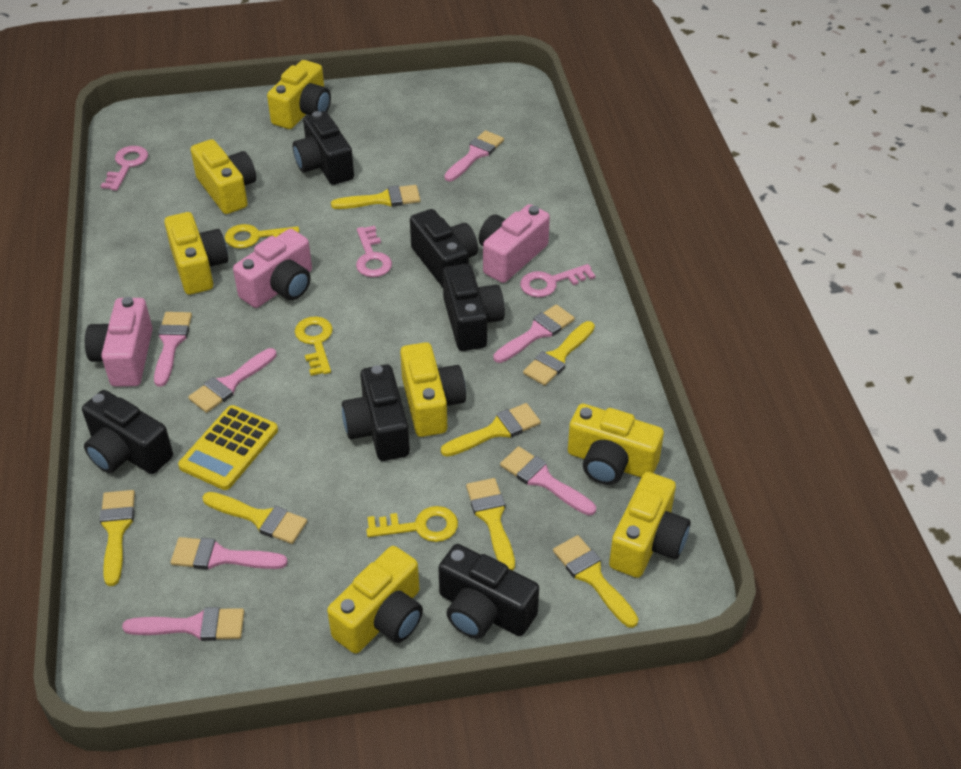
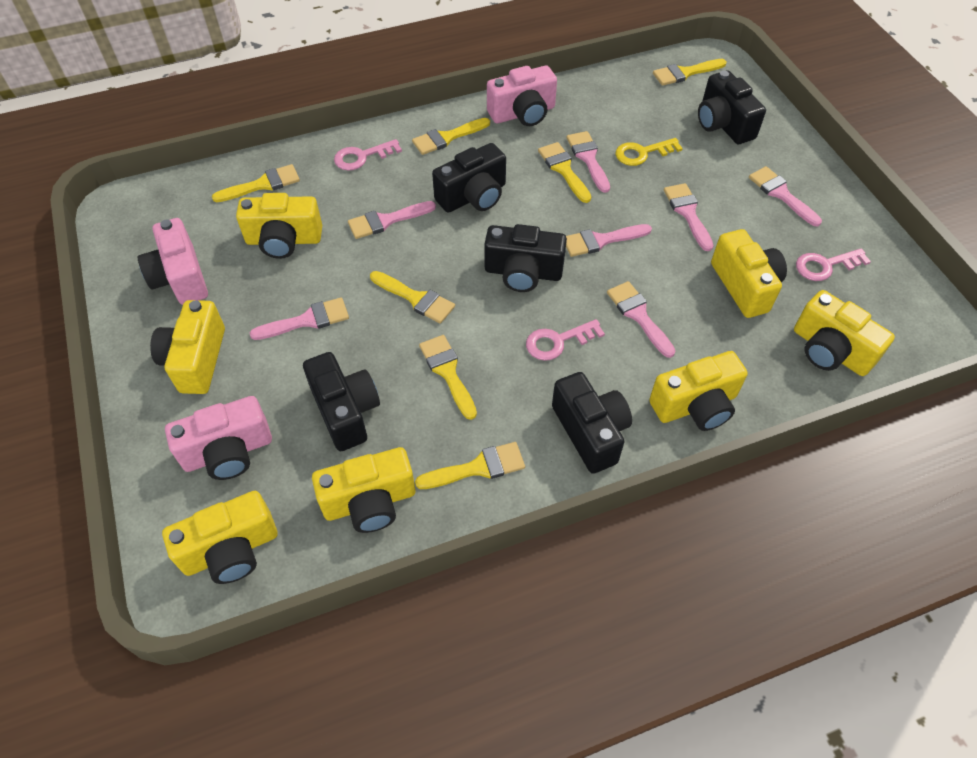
black camera: [82,390,173,474] [293,111,354,185] [342,364,410,461] [410,209,478,288] [438,544,539,639] [443,264,505,351] = 6 -> [303,352,380,451] [432,143,506,213] [484,224,567,292] [552,372,632,474] [698,71,766,144] = 5
yellow calculator: [178,405,278,490] = 1 -> none = 0
yellow key: [225,224,299,249] [295,316,333,376] [366,506,458,542] = 3 -> [615,138,683,166] = 1

